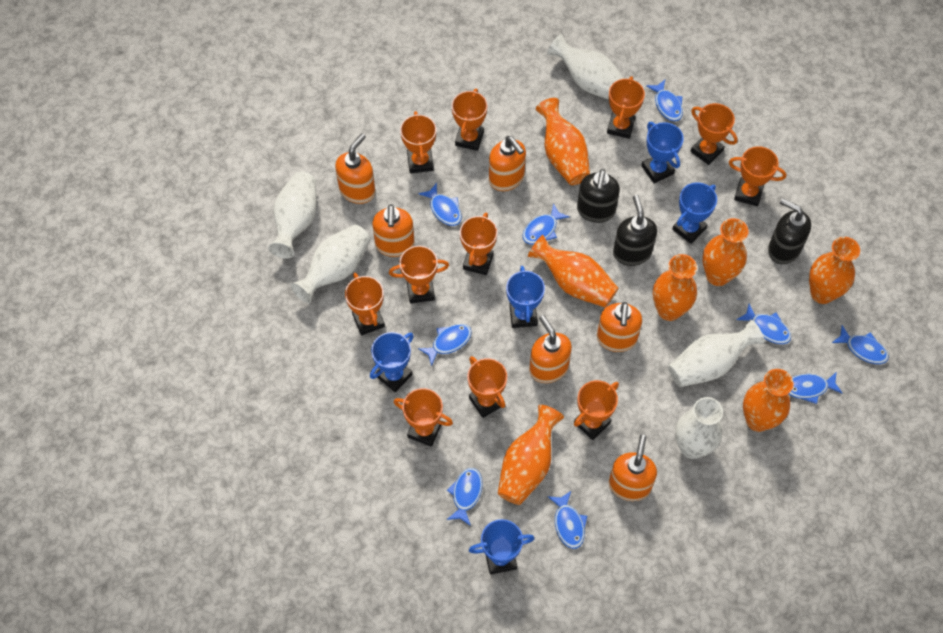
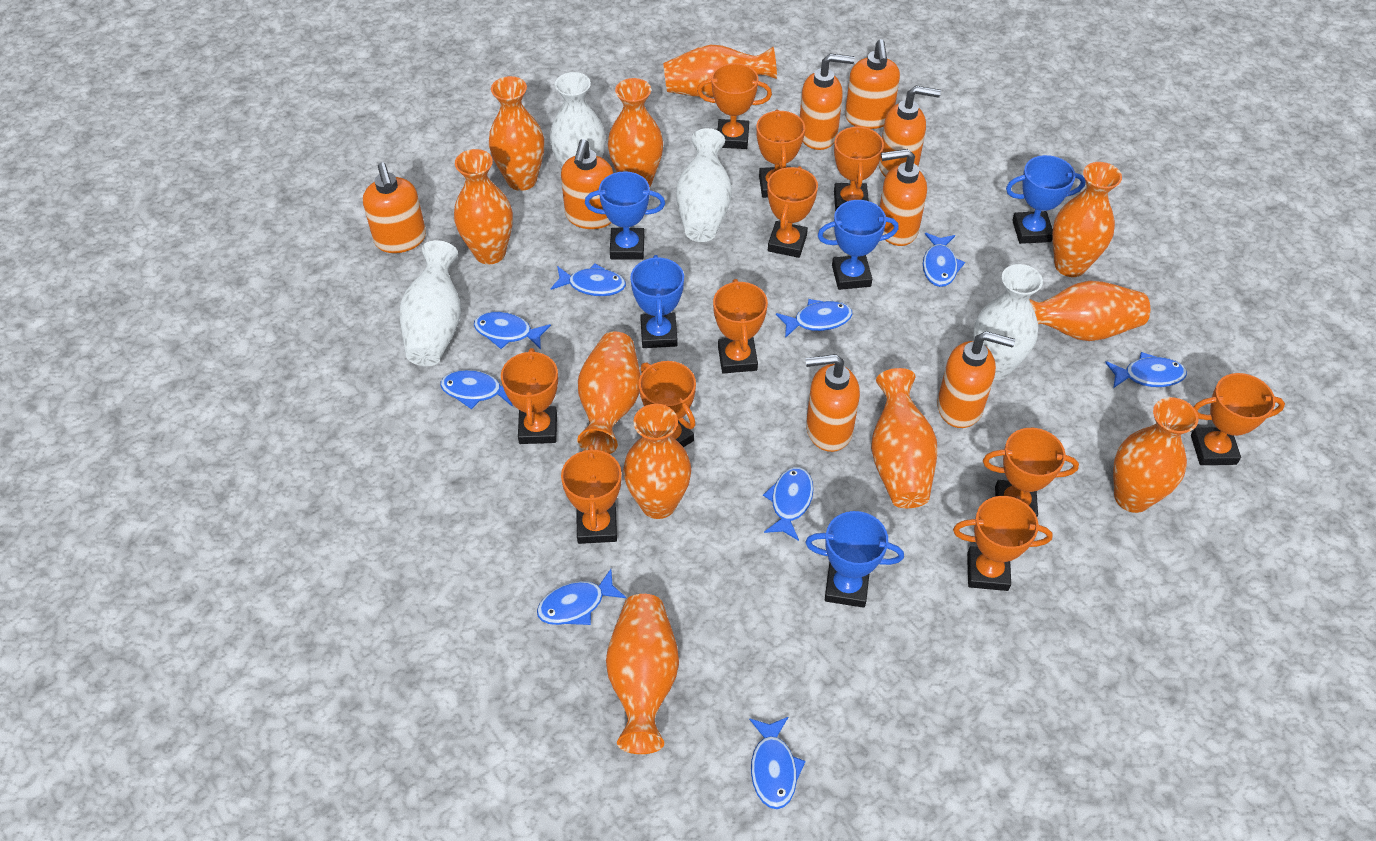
black soap dispenser: [577,169,620,223] [613,195,657,266] [768,198,811,264] = 3 -> none = 0
orange soap dispenser: [335,133,375,204] [372,204,414,257] [489,136,526,191] [529,315,572,383] [597,302,642,352] [609,434,657,501] = 6 -> [363,163,426,253] [561,139,613,229] [800,54,855,150] [806,354,860,452] [845,39,900,129] [879,86,941,177] [880,149,927,246] [937,331,1015,428] = 8
orange vase: [498,405,564,505] [528,235,618,307] [536,98,590,185] [653,254,697,321] [703,218,749,286] [743,369,793,432] [809,237,860,304] = 7 -> [454,149,513,264] [489,76,544,191] [577,332,640,454] [606,594,679,754] [608,78,663,188] [623,404,691,519] [663,45,777,98] [871,368,937,508] [1030,281,1150,341] [1052,162,1122,277] [1113,397,1199,513] = 11
white vase: [268,171,317,259] [291,225,370,304] [547,34,625,100] [668,320,765,387] [675,397,723,459] = 5 -> [400,240,461,366] [550,72,605,169] [676,128,732,242] [973,264,1043,380] = 4

